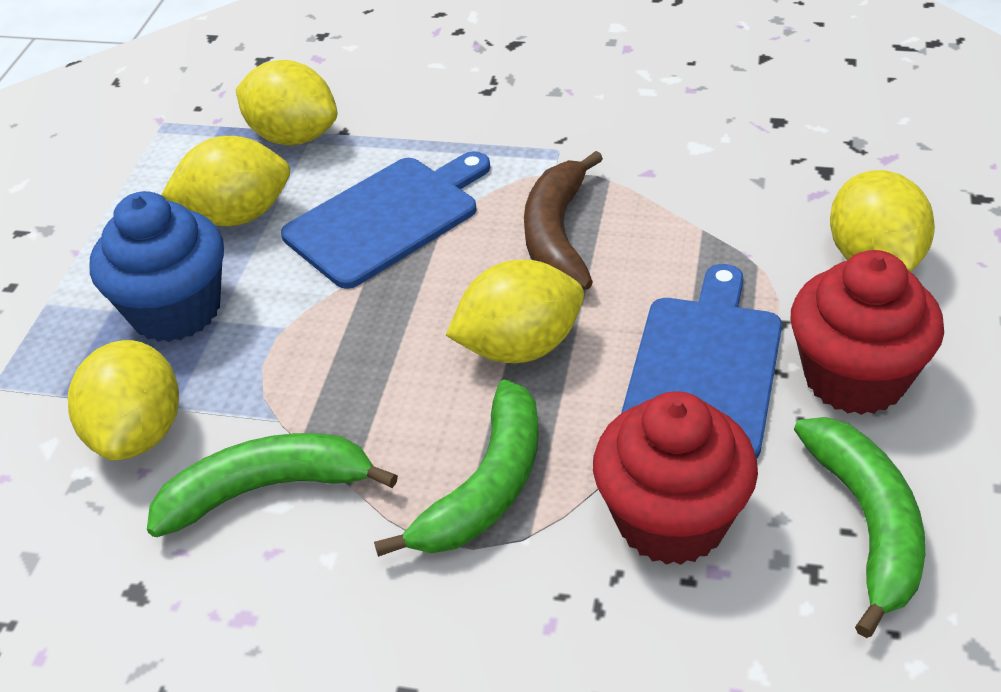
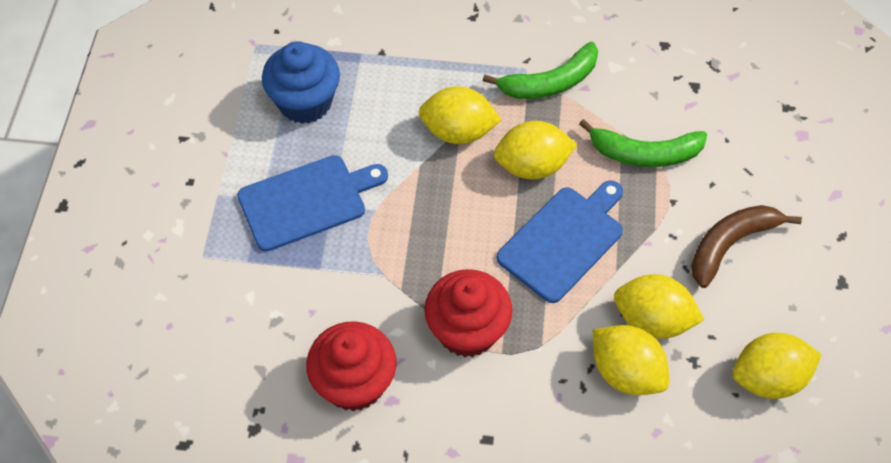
green banana: [147,433,398,537] [374,379,539,557] [794,417,925,638] = 3 -> [483,42,598,99] [579,119,707,167] = 2

